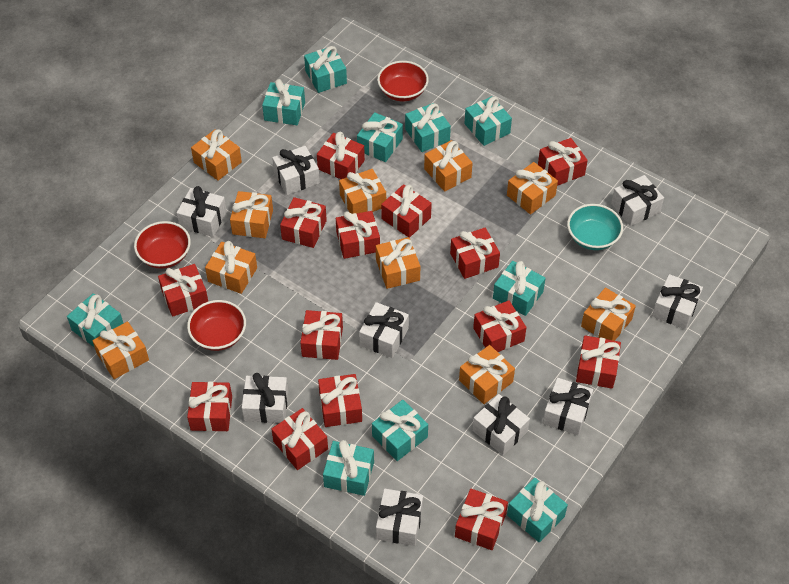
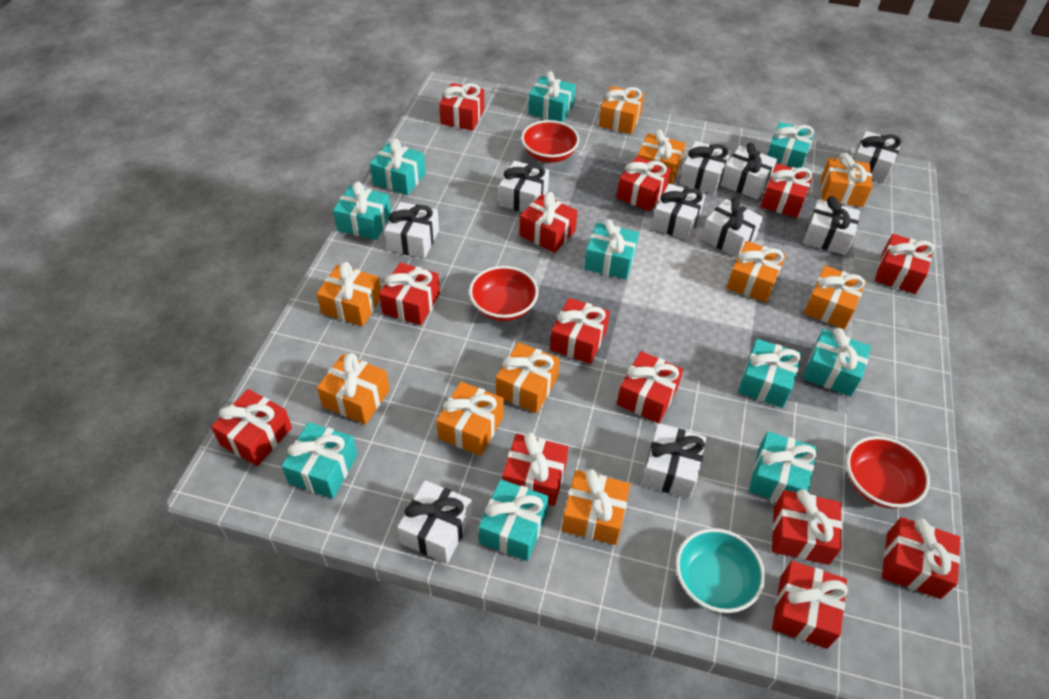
red gift: [158,264,208,317] [187,382,232,432] [271,408,328,470] [280,197,327,248] [300,310,343,360] [317,132,365,179] [318,374,362,427] [336,211,380,259] [381,184,432,238] [450,228,500,279] [455,489,508,550] [473,300,527,352] [538,138,588,186] [576,335,621,389] = 14 -> [211,389,292,466] [379,262,440,325] [439,83,484,131] [502,432,569,506] [519,192,578,253] [550,298,610,364] [616,156,671,211] [617,351,683,423] [760,163,813,218] [772,489,842,565] [772,561,848,649] [875,234,934,294] [882,517,960,599] = 13
white gift: [177,186,227,237] [242,373,288,423] [272,146,320,195] [359,302,409,358] [376,489,423,546] [472,394,530,455] [543,378,593,435] [611,175,664,226] [652,274,703,330] = 9 -> [385,202,439,258] [397,480,472,564] [499,161,549,212] [641,424,706,499] [651,184,705,240] [680,141,730,194] [701,197,763,258] [721,143,777,199] [803,196,860,255] [853,131,902,183] = 10

